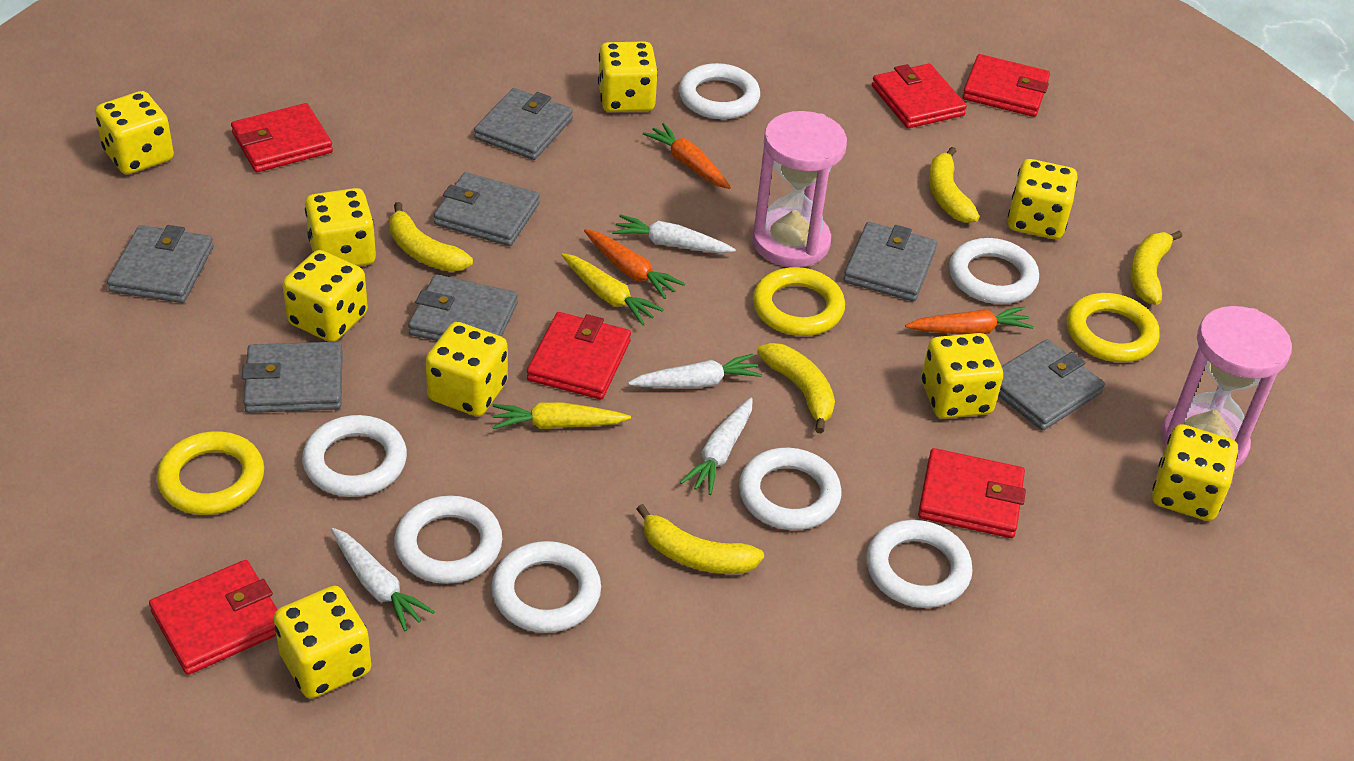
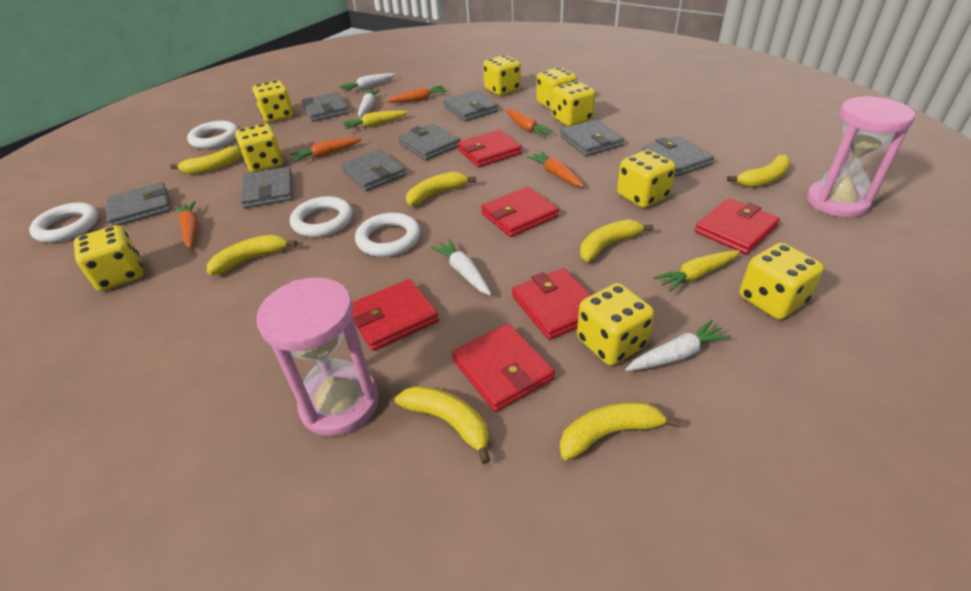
grey wallet: [107,225,213,303] [242,341,343,413] [408,274,518,341] [434,172,540,246] [474,88,573,160] [843,222,937,302] [998,339,1105,431] = 7 -> [106,182,171,226] [240,167,293,209] [302,92,349,122] [341,149,406,191] [398,123,460,160] [443,90,498,121] [560,119,624,156] [642,136,714,177] = 8
orange carrot: [584,229,685,299] [643,123,731,189] [905,307,1033,335] = 3 -> [175,201,198,248] [290,138,362,162] [386,86,447,103] [506,109,553,137] [527,151,584,187] = 5
white ring: [302,415,407,497] [394,496,502,584] [491,541,601,633] [679,63,760,119] [739,448,842,530] [866,520,973,608] [949,238,1039,304] = 7 -> [29,202,99,243] [187,121,239,149] [290,196,353,237] [355,213,421,257] = 4
yellow banana: [389,202,473,272] [636,504,764,574] [757,343,835,434] [929,147,980,223] [1131,231,1182,305] = 5 -> [170,146,242,174] [207,235,297,275] [395,386,490,464] [406,172,476,206] [560,402,681,460] [580,219,653,262] [727,155,791,187] = 7
yellow ring: [157,431,264,515] [753,267,845,336] [1067,293,1160,362] = 3 -> none = 0

